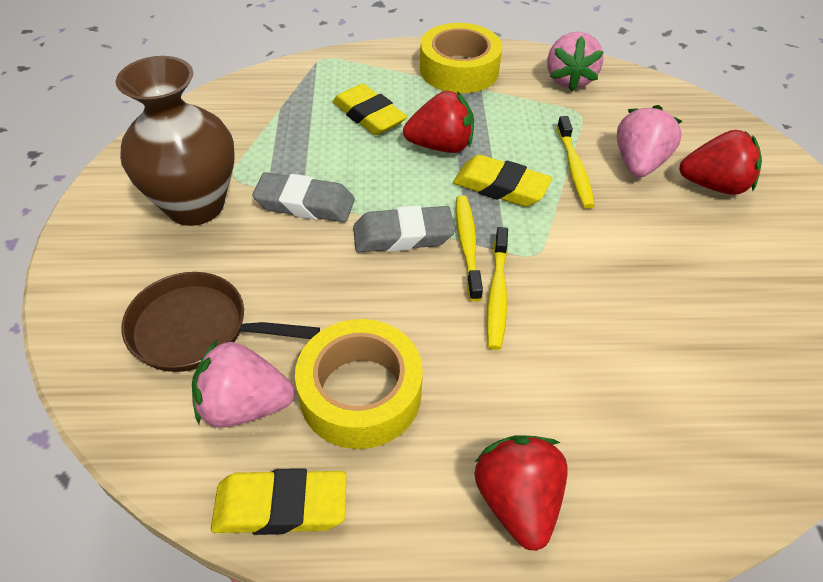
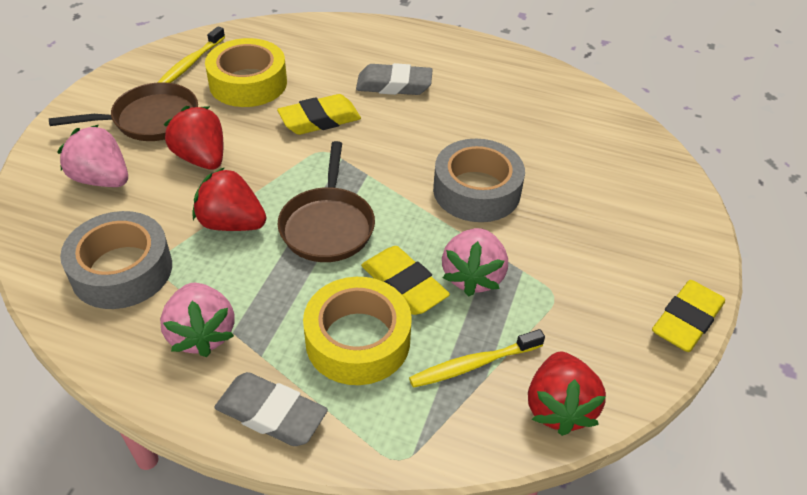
brown pan: [122,272,320,372] = 1 -> [49,82,198,141] [278,141,375,262] = 2
brown vase: [116,56,235,226] = 1 -> none = 0
grey tape: none = 0 -> [60,211,172,309] [433,139,525,222] = 2
yellow toothbrush: [456,195,483,301] [487,227,508,350] [557,116,595,208] = 3 -> [157,26,225,83] [409,329,545,388] = 2

